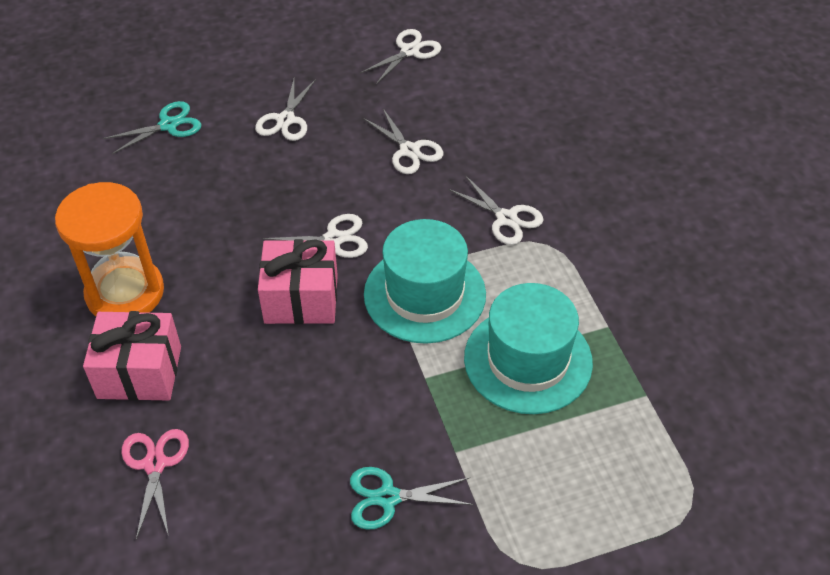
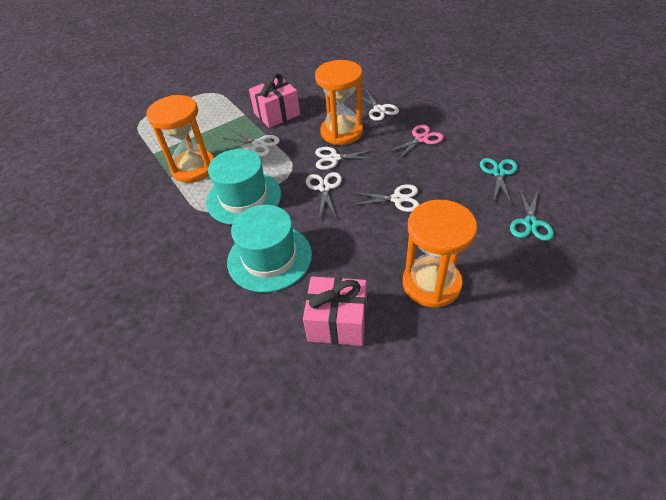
orange hourglass: [55,182,164,316] = 1 -> [146,95,214,183] [315,60,363,145] [403,200,477,308] = 3

